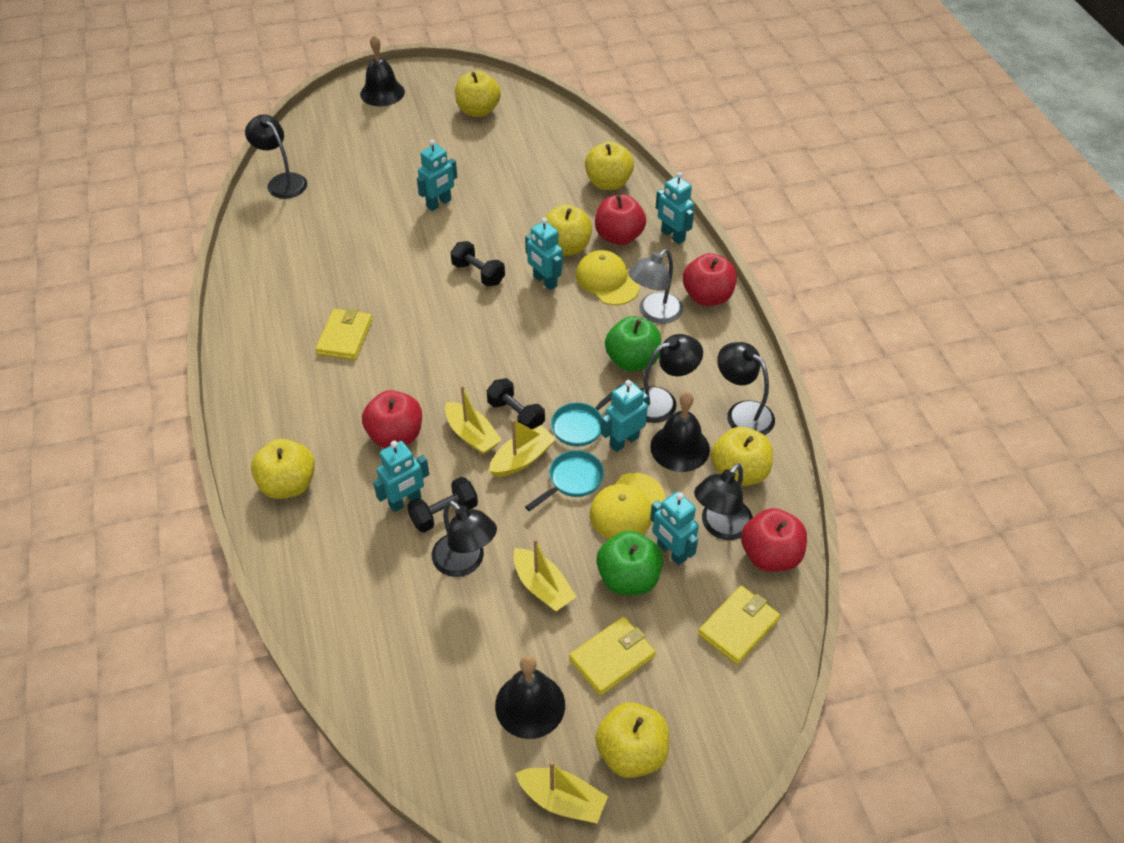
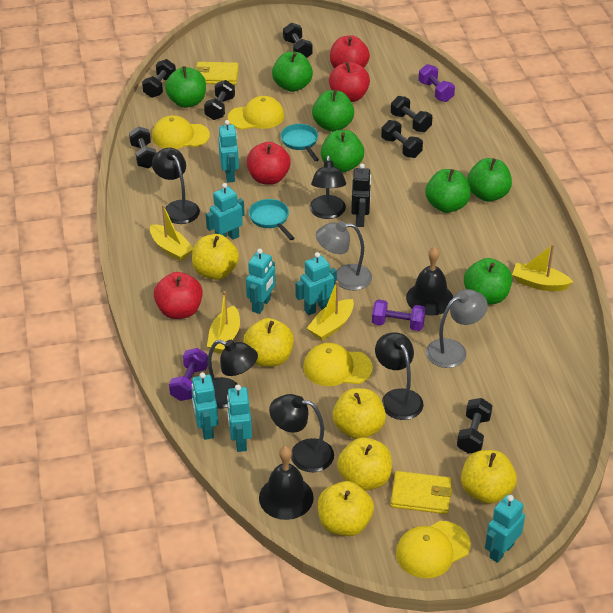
black bell: [360,35,405,106] [495,655,565,739] [650,392,710,472] = 3 -> [259,446,314,520] [406,247,453,316] = 2
black dumbbell: [407,477,478,533] [450,241,505,287] [486,378,545,429] = 3 -> [129,126,157,168] [142,59,176,98] [204,80,235,120] [283,23,313,58] [381,120,423,158] [391,96,432,132] [457,398,492,454] = 7
black robot: none = 0 -> [351,164,371,227] = 1
green apple: [596,531,663,595] [605,316,661,372] = 2 -> [165,66,206,108] [272,52,313,92] [312,90,354,132] [321,130,364,173] [426,169,471,213] [464,258,512,305] [467,158,512,202] = 7
grey lamp: [628,249,683,324] = 1 -> [316,221,372,290] [426,289,488,368] = 2
purple dumbbell: none = 0 -> [169,348,208,401] [372,300,426,331] [418,64,455,102] = 3
turquoise robot: [373,441,429,512] [417,140,457,211] [525,217,563,290] [601,380,649,452] [650,491,699,565] [655,172,694,244] = 6 -> [191,372,218,440] [206,183,245,240] [218,120,239,183] [227,385,252,452] [246,249,276,314] [295,252,337,315] [485,495,525,563] = 7
yellow cap: [575,250,640,305] [590,473,665,539] = 2 -> [152,115,210,149] [228,96,284,130] [303,343,373,386] [396,521,471,578] = 4
yellow wallet: [315,308,372,360] [569,617,656,696] [698,586,780,665] = 3 -> [195,62,239,85] [391,471,452,514] = 2

